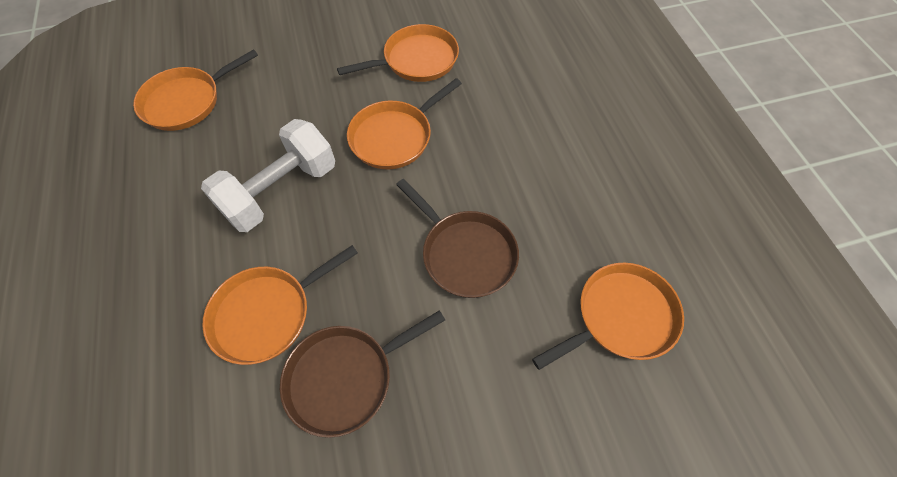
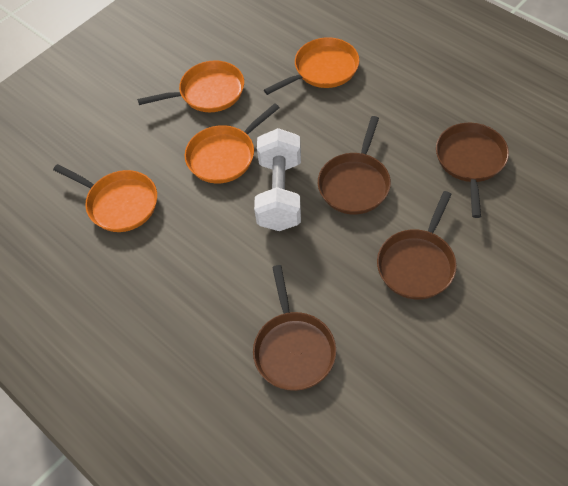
brown pan: [280,310,445,438] [396,179,519,298] = 2 -> [253,265,336,391] [318,116,391,214] [377,191,457,300] [436,123,509,218] = 4
orange pan: [133,49,258,131] [202,245,358,365] [337,24,459,82] [347,78,462,169] [532,263,684,370] = 5 -> [53,164,157,232] [137,60,244,112] [185,103,280,184] [264,37,359,95] = 4

